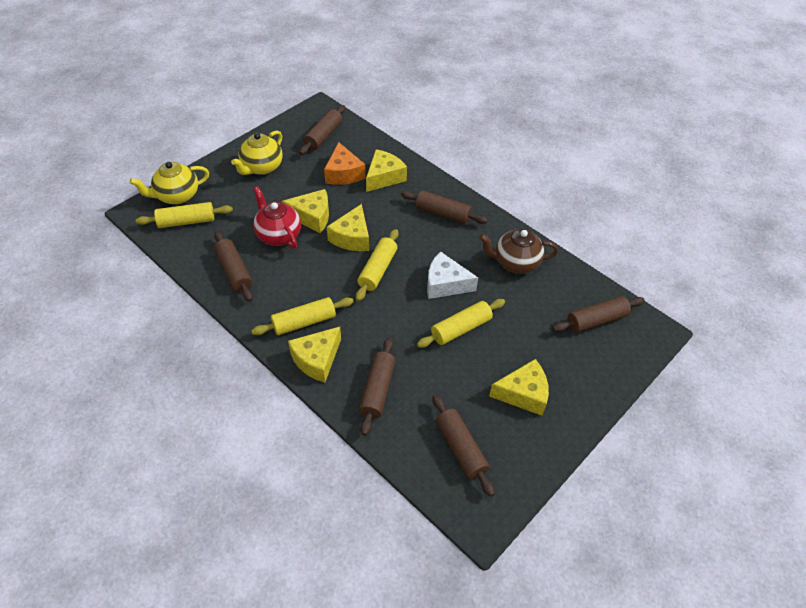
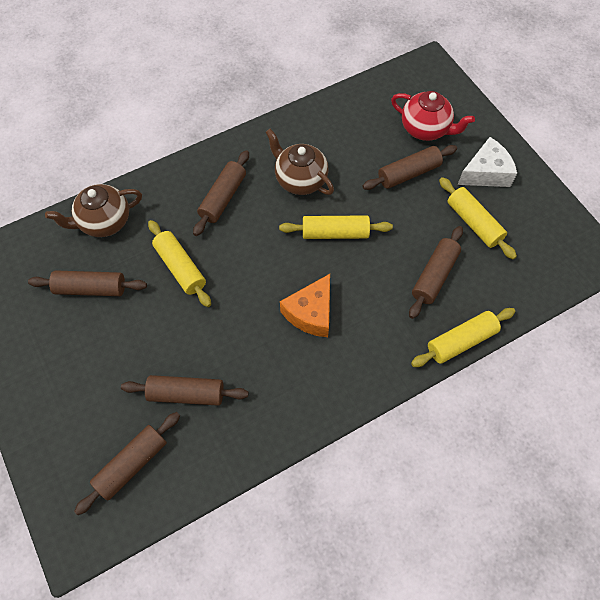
brown teapot: [479,229,559,274] = 1 -> [45,184,142,237] [266,129,334,195] = 2
yellow cheese: [282,189,329,233] [288,327,341,383] [327,204,369,251] [366,149,407,192] [489,359,549,416] = 5 -> none = 0
yellow teapot: [130,162,209,204] [231,130,283,175] = 2 -> none = 0

